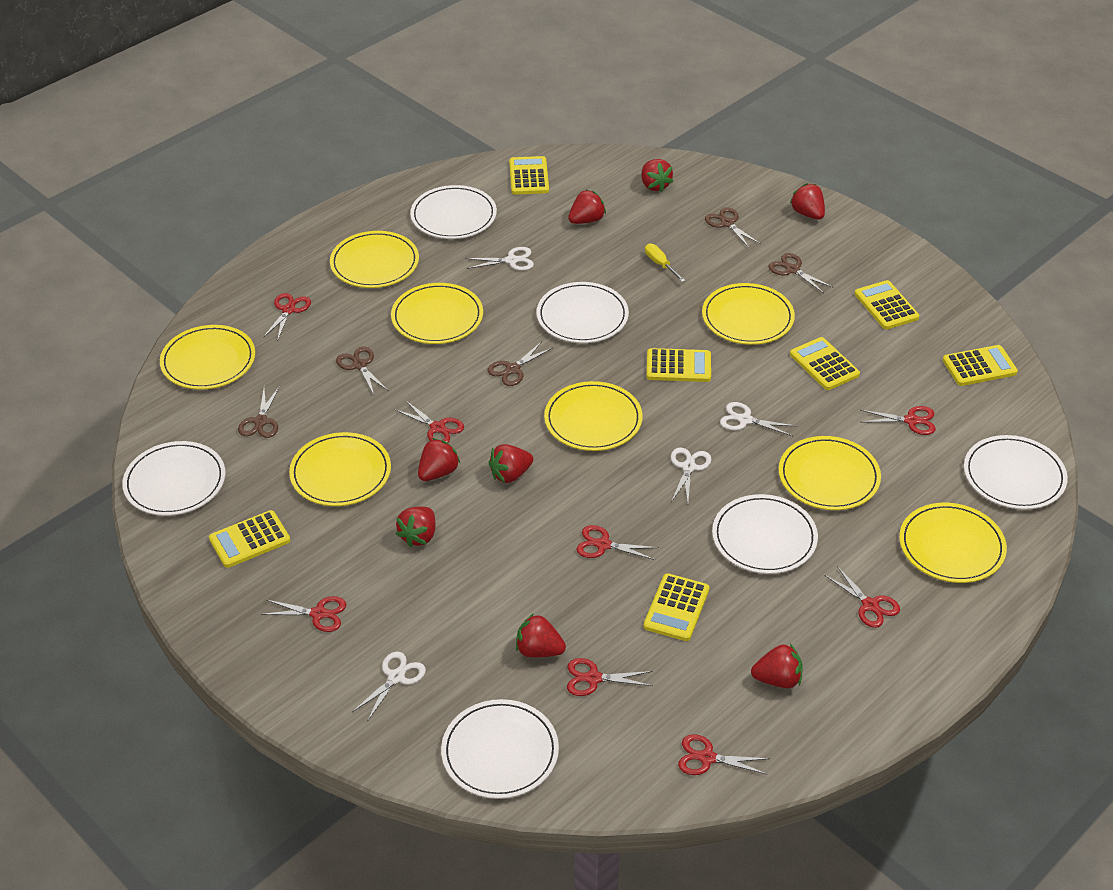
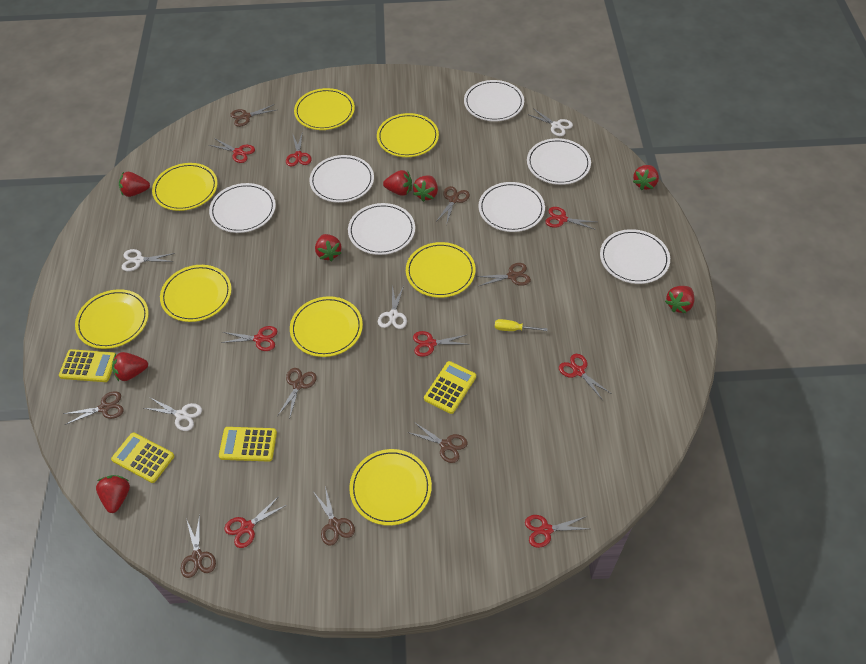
brown scissors: [238,386,280,438] [336,347,388,395] [487,341,552,386] [705,207,761,248] [768,253,832,293] = 5 -> [63,391,124,425] [181,515,216,578] [230,104,276,127] [278,368,317,420] [314,486,355,546] [407,422,468,463] [437,186,470,225] [476,263,531,286] = 8
white plate: [122,441,225,516] [410,185,497,239] [441,699,559,799] [537,282,629,343] [712,494,818,574] [964,435,1068,510] = 6 -> [209,183,276,233] [309,155,374,203] [348,203,415,255] [464,80,524,121] [478,182,545,232] [527,138,591,185] [600,229,670,284] = 7
yellow calculator: [209,510,290,568] [509,156,549,195] [644,573,709,641] [647,348,711,382] [790,337,860,390] [855,280,919,330] [943,345,1018,386] = 7 -> [59,349,116,382] [111,433,174,483] [219,427,277,462] [424,361,476,414] = 4

